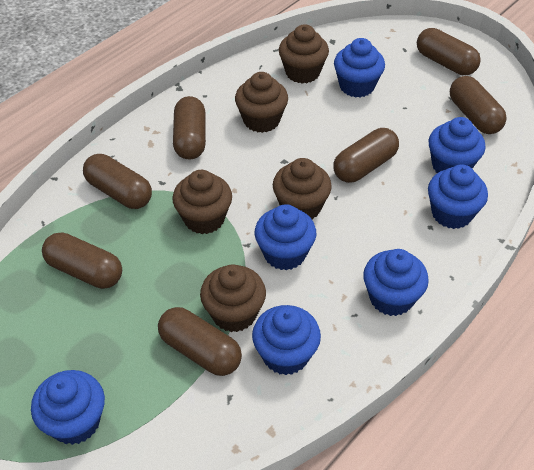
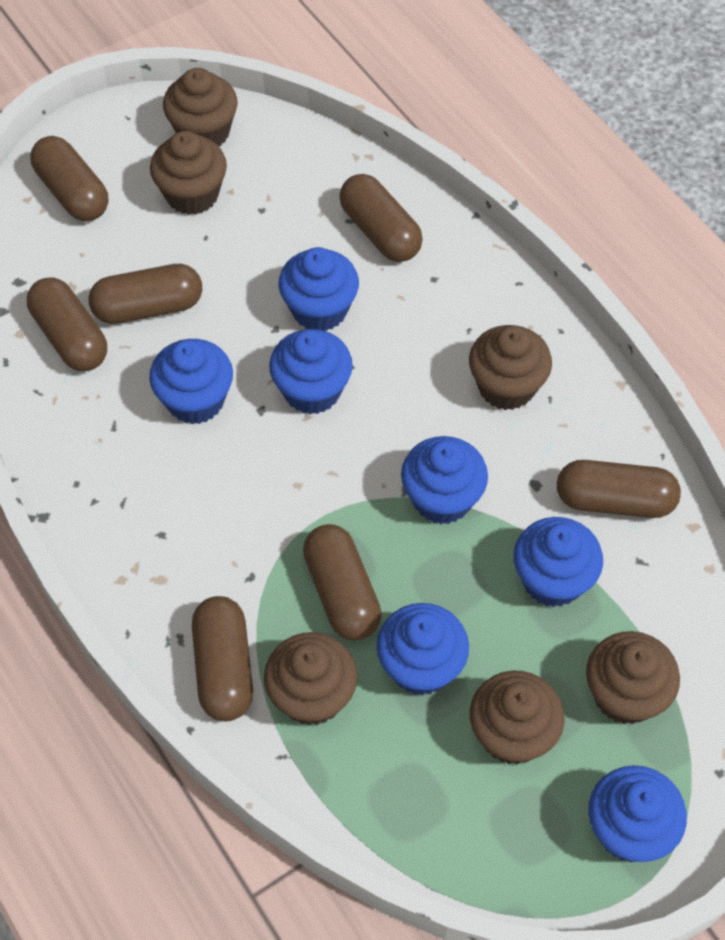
brown cupcake: [173,170,232,234] [200,265,266,332] [235,72,288,133] [273,158,332,219] [279,24,329,84] = 5 -> [150,131,227,215] [163,68,238,146] [264,632,358,726] [469,325,552,410] [470,670,564,765] [586,631,680,724] = 6

